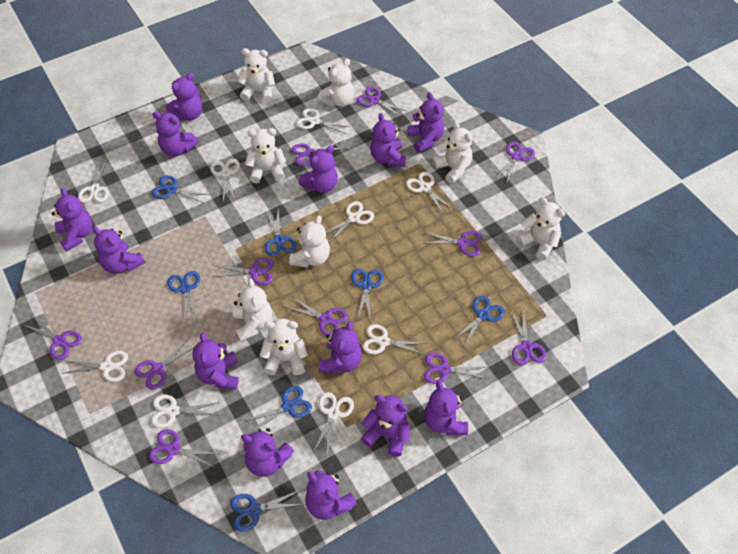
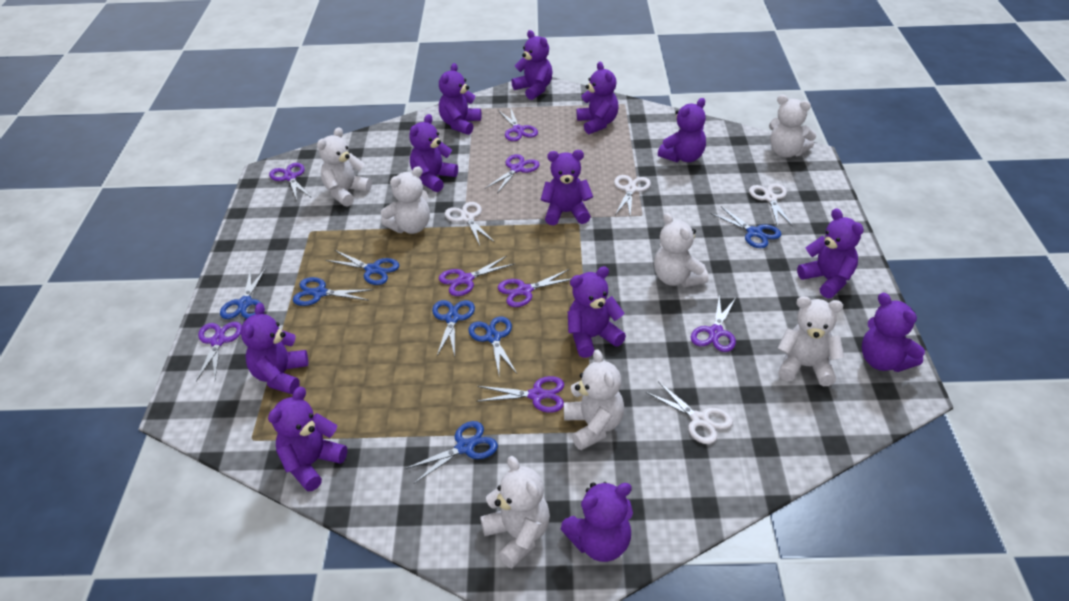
purple scissors: [24,316,82,360] [135,338,194,390] [149,429,218,468] [214,258,274,285] [285,297,348,335] [291,140,346,166] [356,87,407,118] [424,230,482,256] [424,353,489,384] [496,142,535,184] [510,310,546,365] = 11 -> [196,322,242,381] [269,163,311,200] [439,256,514,296] [476,376,564,413] [486,154,540,193] [498,107,538,141] [498,269,571,307] [691,294,736,352] = 8
purple teddy bear: [52,188,93,251] [92,227,145,274] [152,112,198,157] [166,73,202,121] [192,332,239,390] [241,428,294,477] [298,145,338,193] [305,470,357,520] [319,321,362,374] [361,395,409,457] [370,113,406,167] [408,92,444,153] [424,381,468,435] = 13 -> [241,303,308,394] [268,387,347,492] [409,114,458,192] [439,63,481,135] [511,30,553,100] [541,150,593,225] [561,482,633,562] [568,266,626,358] [577,62,619,134] [658,98,706,163] [797,208,864,299] [862,293,925,372] = 12
white scissors: [61,351,128,382] [78,160,109,203] [151,394,220,428] [210,159,240,201] [296,108,351,134] [313,392,354,455] [326,201,374,243] [362,324,427,355] [406,172,454,215] = 9 -> [445,202,494,245] [614,175,651,217] [646,381,733,444] [749,183,793,227] = 4
white teddy bear: [233,278,272,342] [237,48,275,103] [245,128,286,183] [260,318,308,375] [289,215,330,268] [317,59,354,107] [432,121,472,184] [516,197,565,260] = 8 -> [317,127,372,207] [381,166,430,234] [480,456,550,568] [564,349,624,450] [654,213,709,287] [769,95,817,157] [777,296,844,386] = 7

